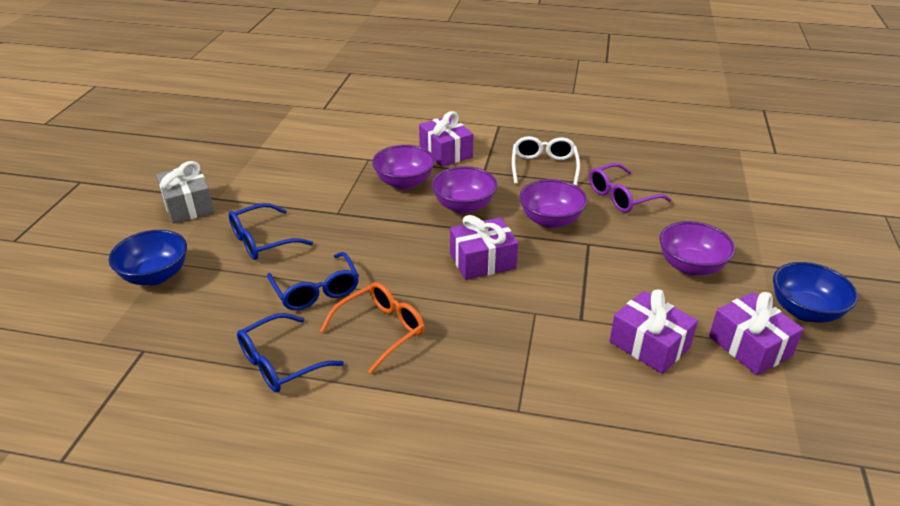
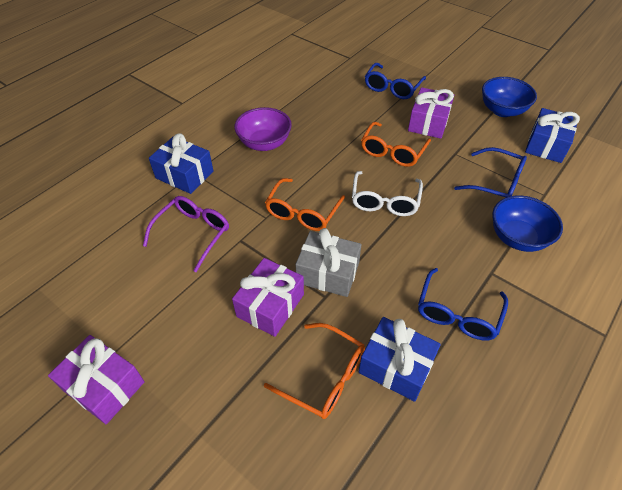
blue gift: none = 0 -> [149,133,213,194] [359,317,441,402] [525,108,580,163] = 3
orange glasses: [320,282,424,374] = 1 -> [264,323,365,419] [265,178,345,231] [361,122,431,167] = 3
purple bowl: [372,145,435,190] [431,166,497,214] [519,179,587,229] [659,221,735,276] = 4 -> [234,107,292,151] = 1
purple gift: [419,111,473,167] [450,215,518,280] [609,289,698,374] [709,292,804,375] = 4 -> [48,335,145,424] [232,258,304,337] [408,87,454,139] = 3

